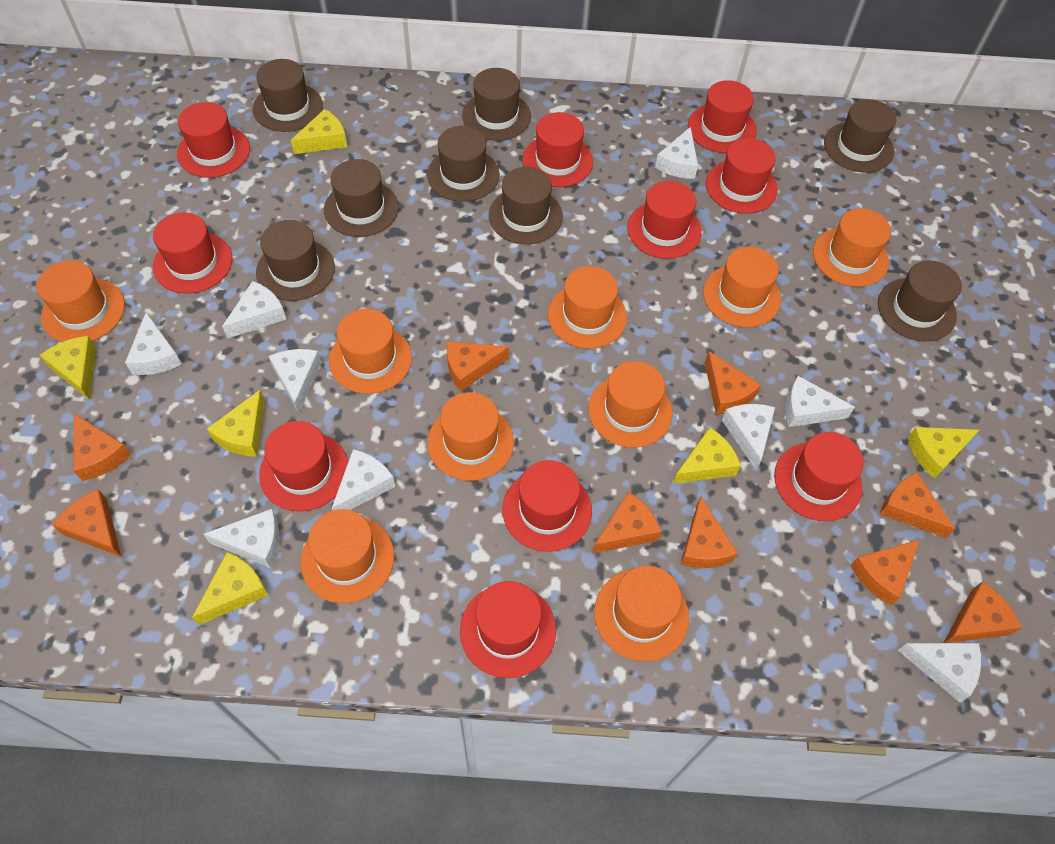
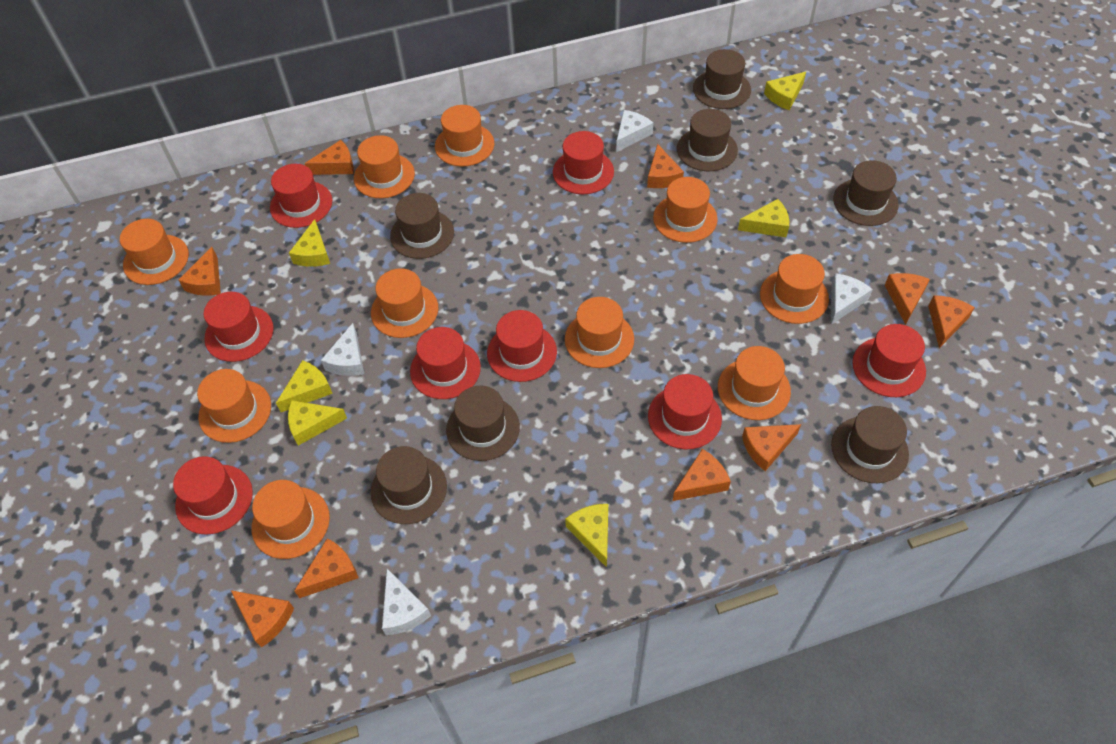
brown hat: [253,59,323,132] [256,220,335,301] [324,159,399,237] [427,126,499,202] [462,68,531,141] [489,167,563,244] [824,99,896,173] [878,260,962,341] = 8 -> [371,446,447,524] [390,193,454,259] [446,386,520,461] [677,109,738,171] [693,49,751,109] [831,406,909,483] [833,160,899,226] = 7
orange hat: [36,260,125,342] [300,509,394,603] [329,309,412,394] [427,392,514,481] [548,266,627,349] [588,361,673,448] [594,566,689,662] [703,247,781,327] [813,208,891,287] = 9 -> [120,219,189,285] [197,369,271,443] [251,480,330,559] [354,135,415,198] [371,268,438,338] [435,105,494,167] [565,297,634,368] [653,177,718,243] [718,346,791,420] [760,254,829,324] = 10
red hat: [153,212,233,293] [177,102,250,178] [259,421,348,511] [460,581,556,678] [502,460,592,552] [522,112,593,187] [627,181,702,259] [688,80,757,153] [706,138,778,214] [774,432,864,521] = 10 -> [173,456,253,535] [204,292,274,362] [270,164,332,228] [410,327,481,399] [487,310,557,382] [553,131,614,194] [648,374,722,449] [852,324,926,397] = 8
white cheese: [125,313,182,375] [203,509,279,568] [222,281,286,339] [269,349,321,413] [332,449,395,511] [655,127,698,179] [722,404,775,470] [785,376,855,427] [897,643,981,702] = 9 -> [321,323,364,376] [382,569,431,635] [616,110,653,152] [831,273,873,324] = 4

